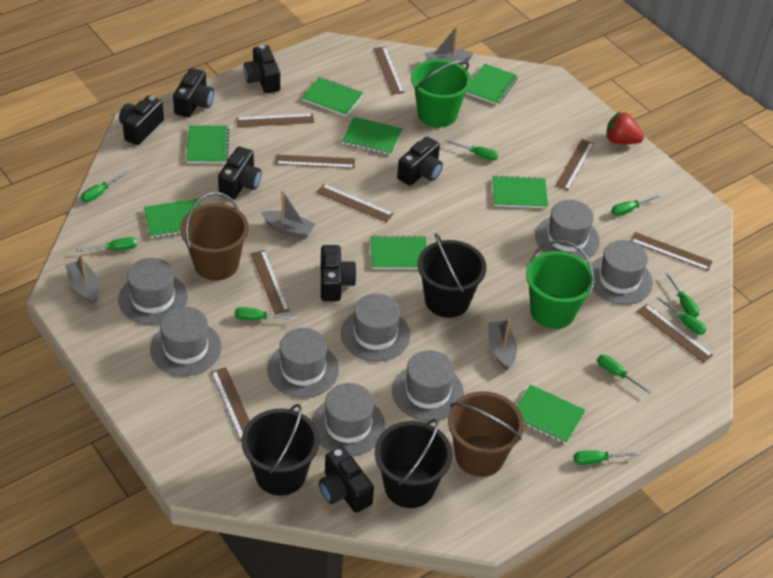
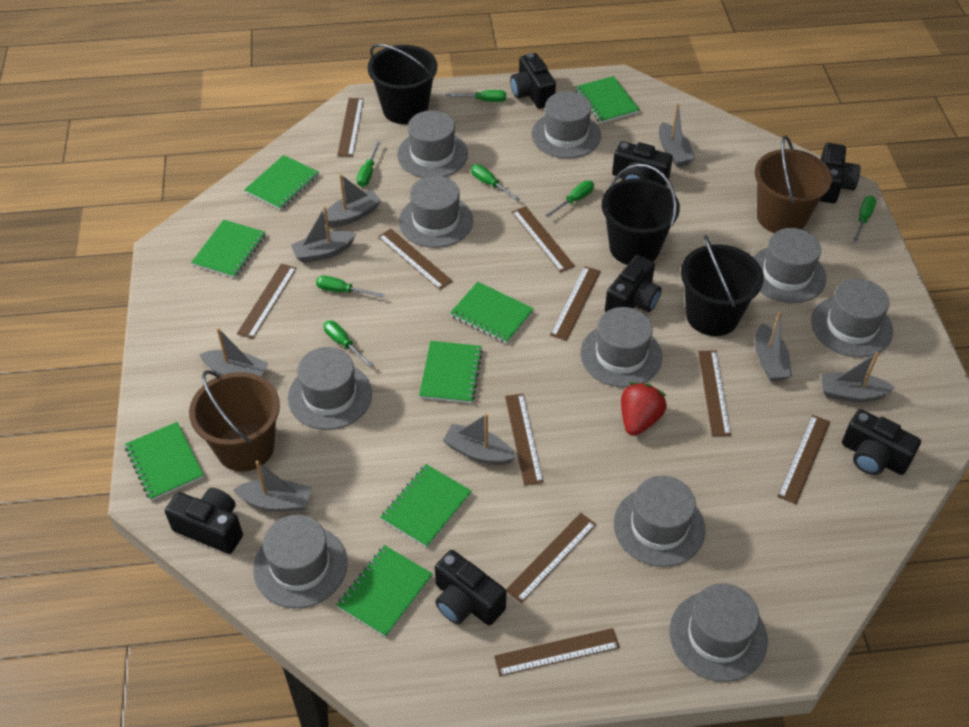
brown ruler: [211,367,250,442] [236,113,314,127] [251,250,290,314] [275,155,355,168] [316,184,394,222] [373,47,404,94] [555,139,594,191] [631,232,713,271] [637,304,713,363] = 9 -> [237,263,297,339] [337,98,364,157] [378,229,453,290] [494,628,620,676] [505,394,544,486] [506,513,596,603] [512,206,575,272] [550,266,601,341] [698,351,731,436] [777,415,830,504] = 10
green bucket: [411,59,471,127] [526,240,595,329] = 2 -> none = 0
green screwdriver: [76,237,137,252] [81,171,129,202] [235,307,297,320] [446,140,498,161] [574,450,640,465] [597,355,652,394] [611,195,661,216] [656,296,707,335] [665,272,699,318] = 9 -> [316,275,384,297] [323,320,373,367] [357,141,381,187] [446,90,506,102] [471,164,520,201] [546,180,594,217] [853,196,876,242] = 7
grey boat: [65,254,99,305] [261,190,315,239] [425,26,474,65] [488,319,517,371] = 4 -> [199,328,269,376] [233,461,311,511] [291,206,356,263] [324,174,381,227] [443,413,516,465] [659,103,695,167] [755,312,792,381] [821,352,895,402] = 8
grey hat: [118,258,188,325] [150,307,222,376] [267,328,339,398] [312,383,385,456] [341,294,410,362] [392,350,464,421] [535,200,600,260] [591,240,653,305] = 8 -> [253,515,347,609] [288,347,372,430] [397,110,468,178] [399,176,473,248] [532,91,601,158] [580,307,662,387] [614,476,705,567] [669,583,768,682] [753,228,826,303] [811,279,893,357] = 10

